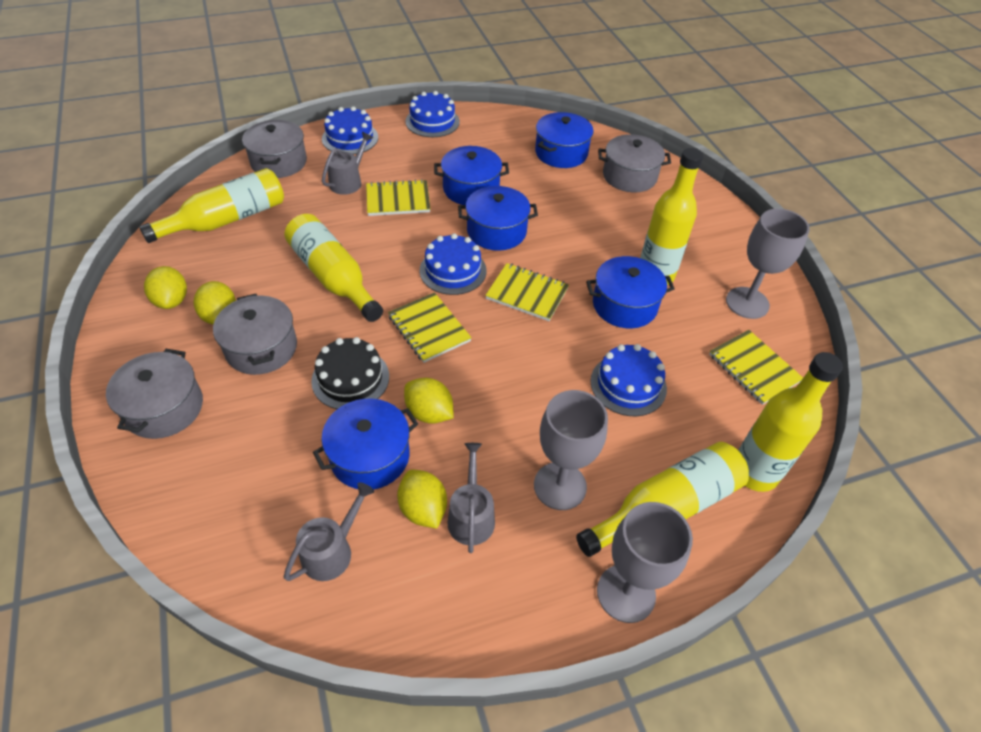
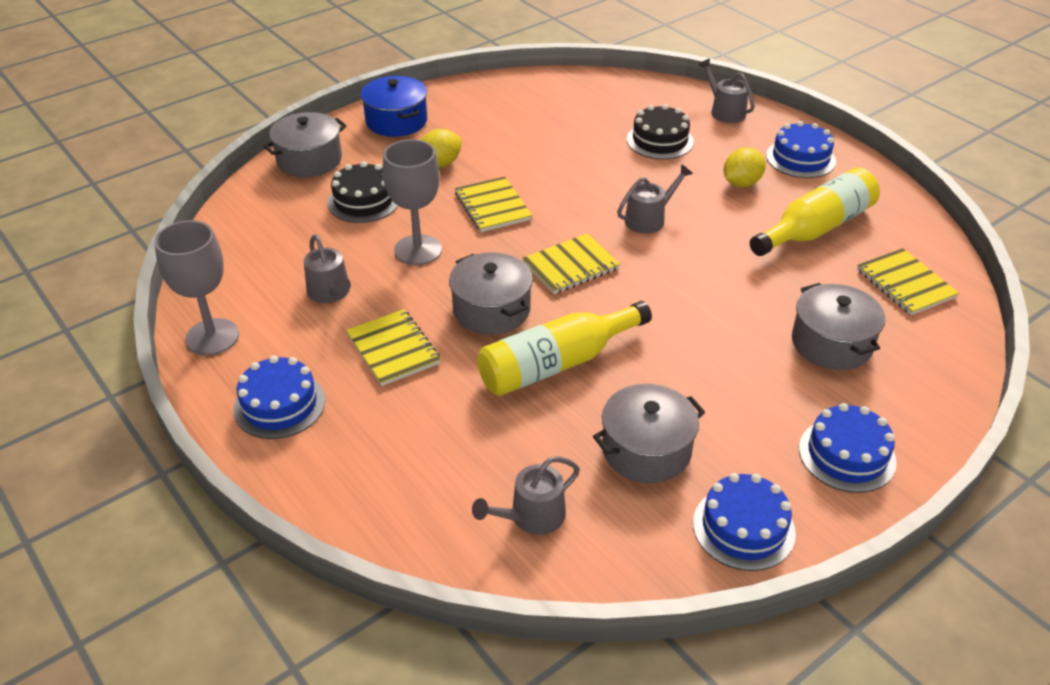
black cake: [311,337,389,409] = 1 -> [327,161,398,223] [627,104,694,159] = 2
blue pot: [313,399,418,490] [434,146,509,205] [458,186,538,251] [535,112,594,168] [586,256,675,328] = 5 -> [361,76,427,137] = 1
grey goblet: [534,390,608,510] [597,502,693,623] [726,208,810,319] = 3 -> [154,220,239,355] [383,139,442,265] = 2
grey watering can: [284,482,374,581] [322,132,373,195] [447,443,495,553] = 3 -> [304,234,351,303] [472,456,580,535] [617,164,693,234] [698,59,755,123] = 4
yellow bottle: [139,168,284,243] [285,214,383,322] [576,442,749,557] [640,148,704,285] [738,352,843,492] = 5 -> [477,301,652,396] [750,167,880,256] = 2
yellow lemon: [144,266,187,309] [194,281,236,325] [397,470,447,529] [404,378,454,424] = 4 -> [421,129,462,167] [724,148,766,187] = 2

